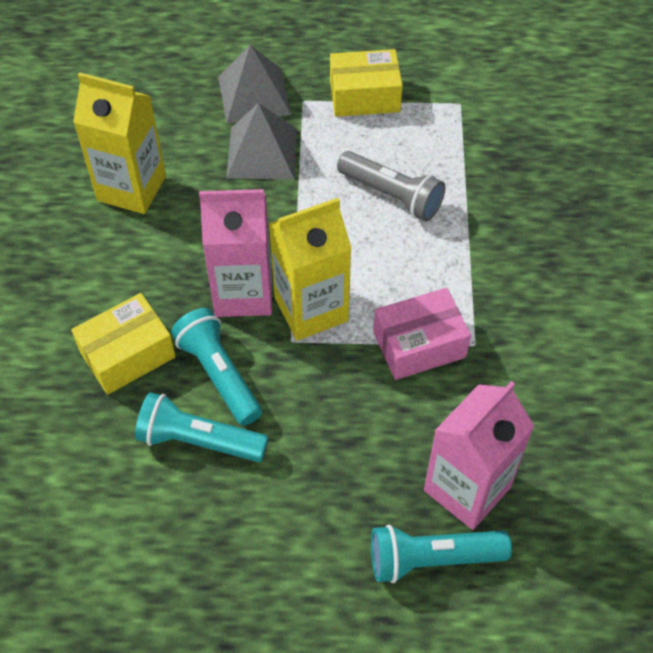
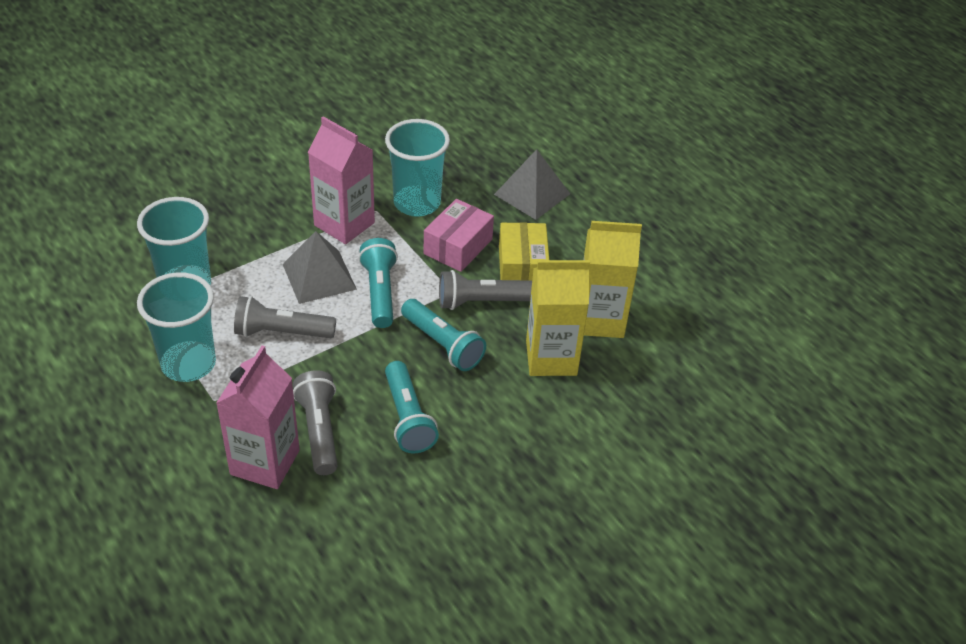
grey flashlight: [337,151,445,222] = 1 -> [234,296,336,338] [293,370,338,475] [439,270,532,310] = 3
turquoise cup: none = 0 -> [137,197,211,285] [137,272,216,382] [385,119,450,217] = 3
yellow box: [71,293,176,395] [330,49,403,117] = 2 -> [499,222,549,281] = 1

